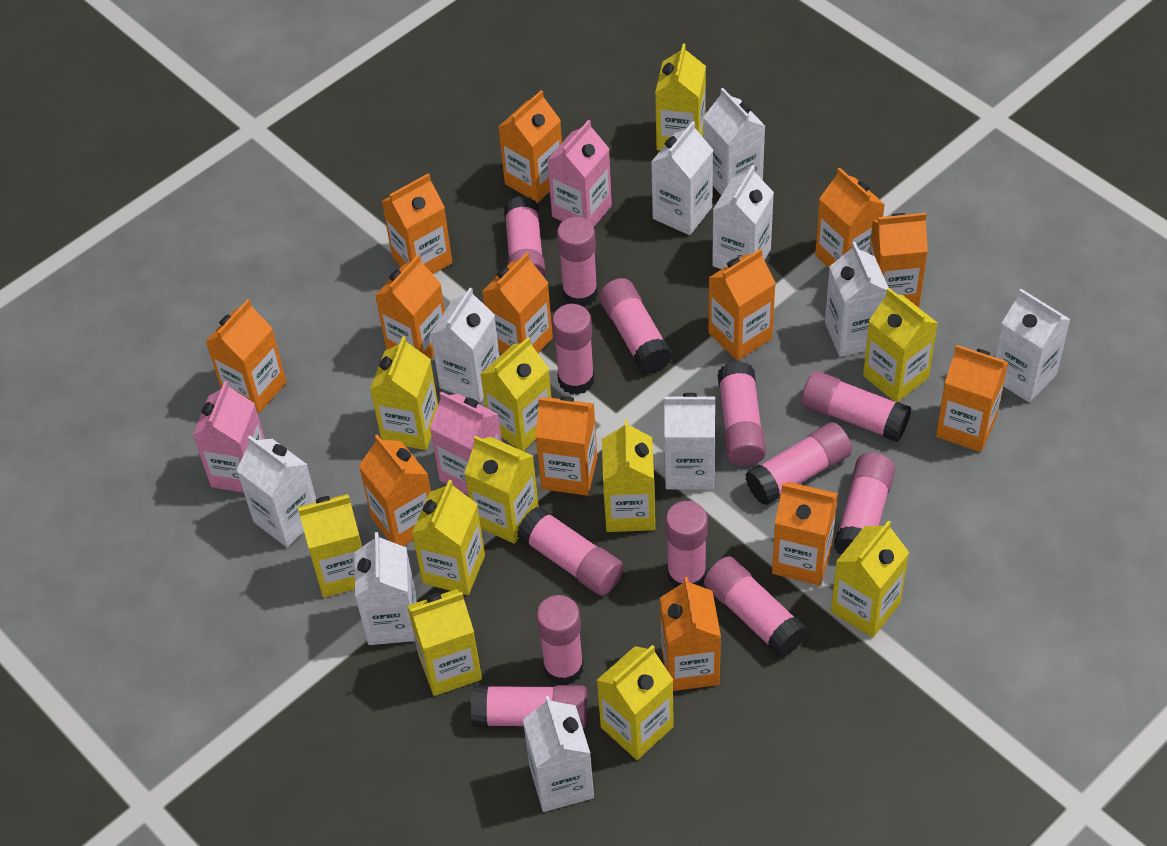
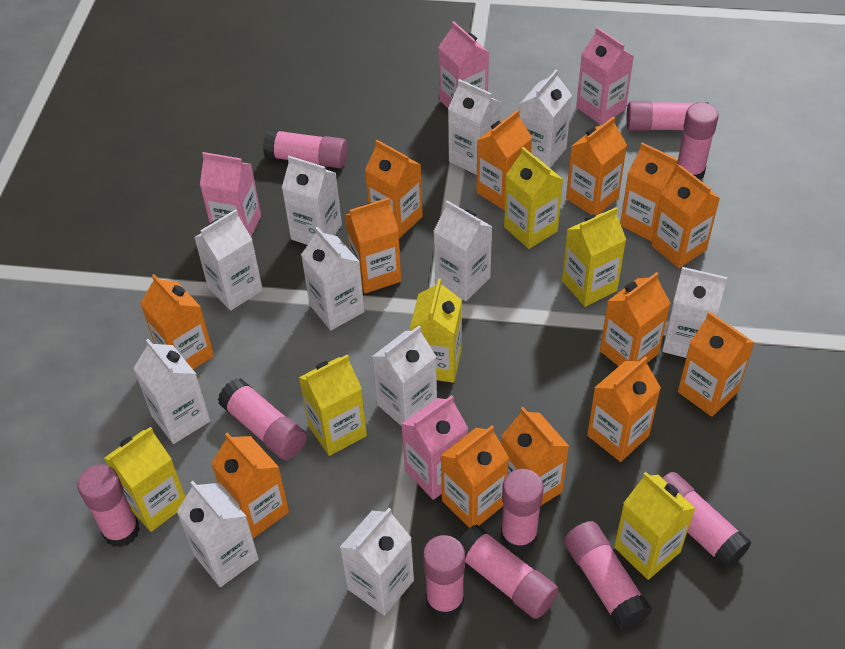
pink carton: [192,381,265,493] [430,391,502,495] [547,120,612,227] = 3 -> [200,152,261,237] [401,395,468,500] [438,21,489,108] [576,27,634,125] = 4
pink glue stick: [471,685,587,728] [504,196,546,279] [517,506,624,596] [536,595,584,685] [552,304,594,395] [557,217,598,307] [599,278,673,374] [665,501,708,587] [704,556,807,657] [718,361,766,466] [745,422,852,505] [801,371,911,442] [834,453,895,555] = 13 -> [78,464,140,547] [218,378,307,460] [263,129,348,168] [423,535,465,619] [459,524,559,619] [501,469,544,552] [564,521,652,631] [626,101,709,131] [663,472,752,569] [677,102,719,180] = 10
white carton: [236,436,316,547] [355,532,417,645] [430,288,500,403] [523,696,594,812] [651,121,713,235] [664,393,715,490] [703,88,765,195] [712,165,774,269] [825,242,889,357] [995,289,1071,403] = 10 -> [133,339,210,444] [177,481,259,587] [194,209,263,311] [282,156,342,245] [301,227,365,330] [340,508,414,616] [372,326,437,426] [433,200,492,301] [448,79,501,175] [519,69,572,168] [662,267,727,358] = 11
yellow carton: [298,494,362,598] [370,336,438,450] [407,589,482,696] [412,480,485,595] [464,436,539,544] [480,337,551,451] [597,645,674,760] [602,420,655,532] [655,43,706,151] [831,521,909,638] [863,288,938,402] = 11 -> [104,427,185,532] [299,355,367,456] [410,279,462,383] [504,147,563,249] [562,207,626,307] [614,472,695,580] = 6

